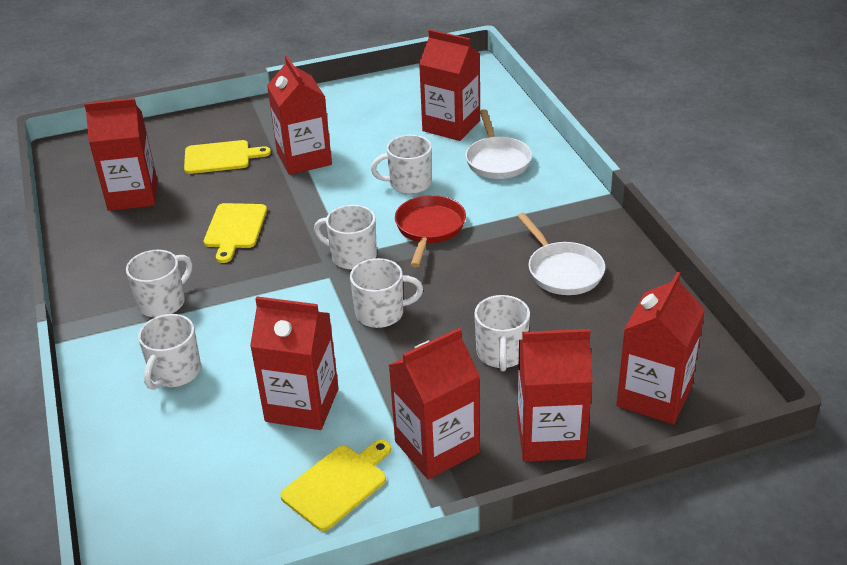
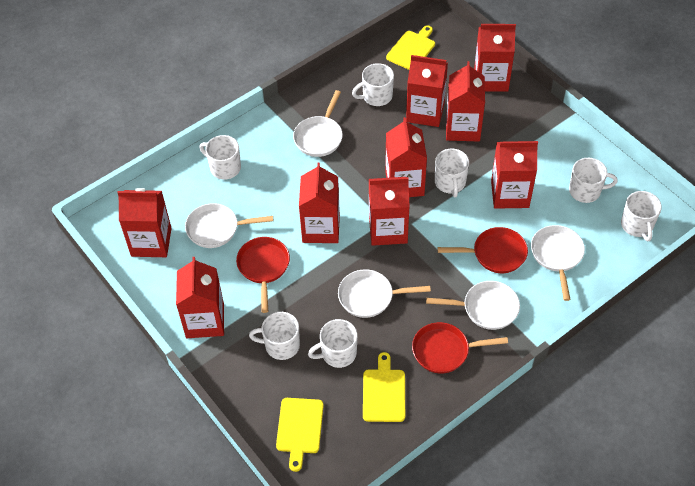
red carton: [84,98,157,211] [250,296,339,430] [267,56,332,175] [389,328,480,480] [419,30,480,141] [517,329,593,462] [616,272,705,424] = 7 -> [117,188,172,257] [176,257,224,338] [299,163,340,243] [369,177,410,246] [385,117,427,197] [406,55,448,127] [446,61,485,142] [474,24,516,92] [491,141,538,209] = 9
red pan: [395,195,466,267] = 1 -> [236,237,290,313] [412,322,508,374] [437,227,528,273] = 3
white mug: [126,250,192,317] [138,314,201,390] [314,205,377,270] [350,258,423,328] [371,135,432,194] [474,295,530,371] = 6 -> [199,135,241,180] [249,312,300,360] [308,319,357,368] [352,63,394,106] [435,149,469,197] [569,158,618,203] [621,191,662,241] = 7
white pan: [465,109,532,179] [517,213,605,295] = 2 -> [185,203,273,248] [293,90,343,157] [338,269,431,318] [426,281,520,330] [531,225,585,301] = 5

